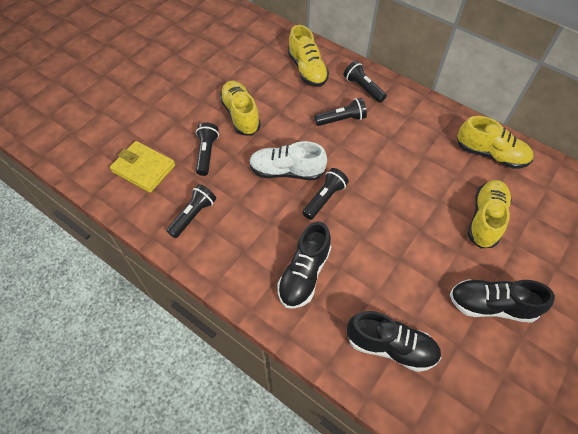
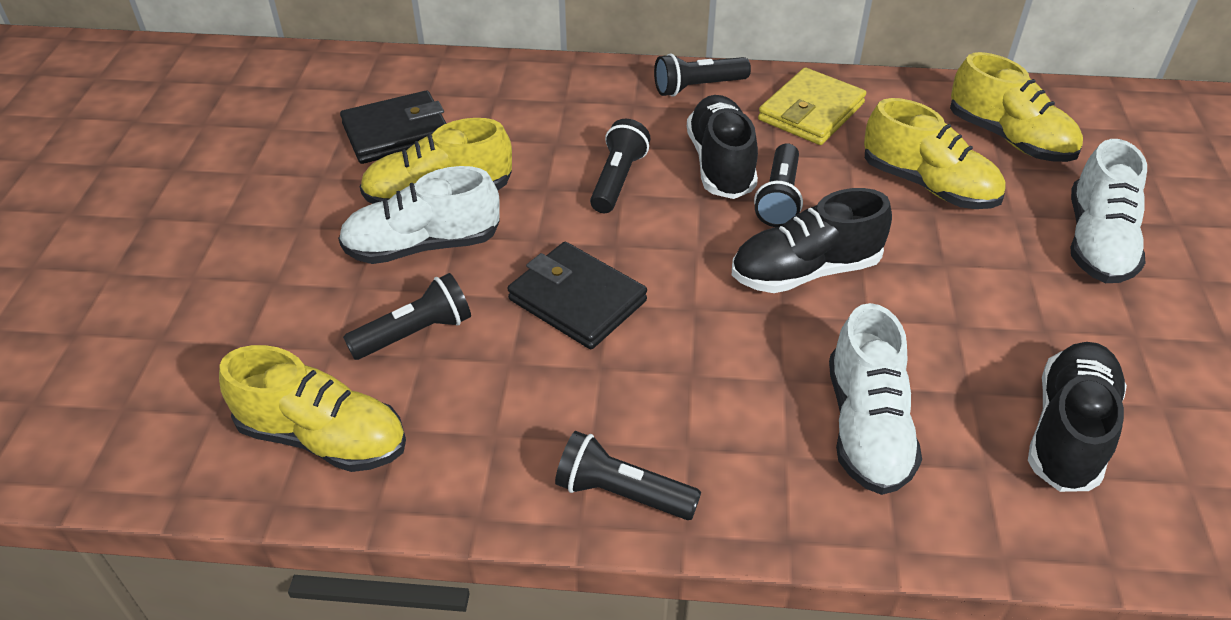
black wallet: none = 0 -> [340,91,447,164] [508,242,647,349] = 2
white shoe: [249,141,327,180] = 1 -> [338,166,500,264] [829,303,922,495] [1070,139,1147,283] = 3

